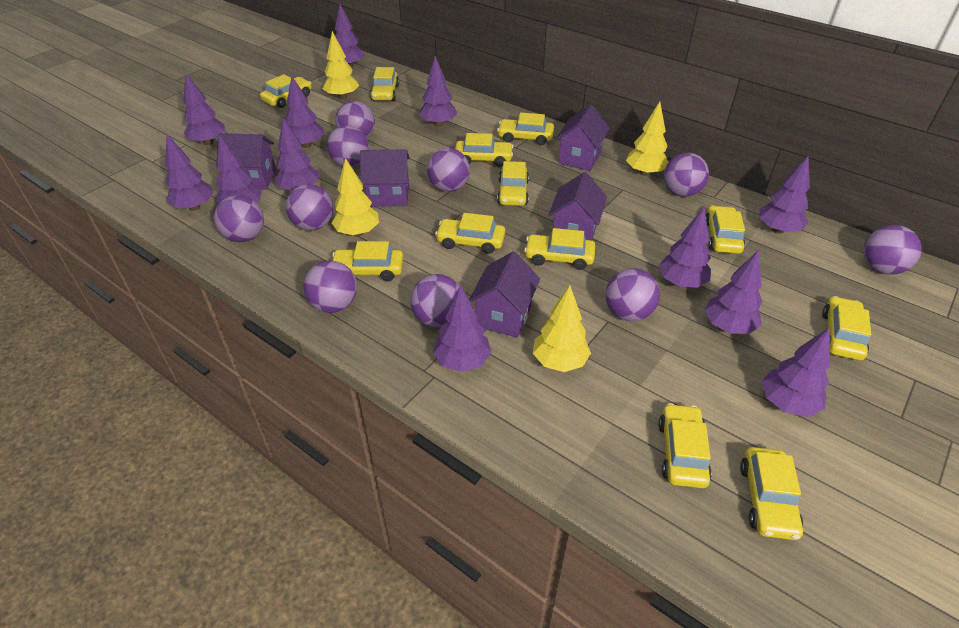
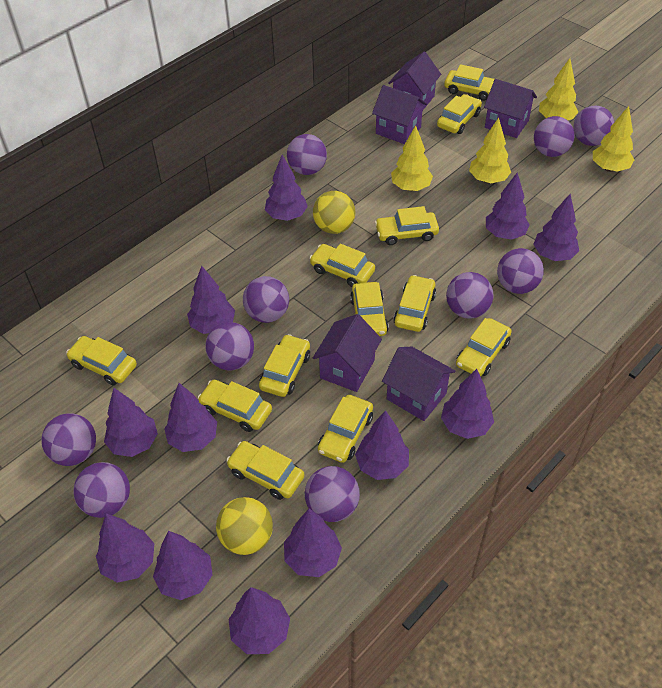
yellow ball: none = 0 -> [216,497,273,555] [313,191,356,234] = 2

